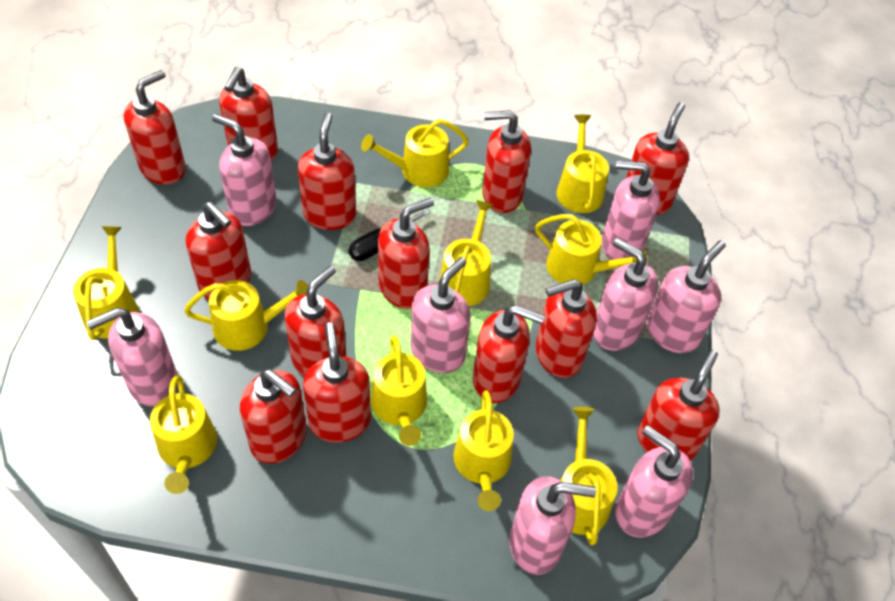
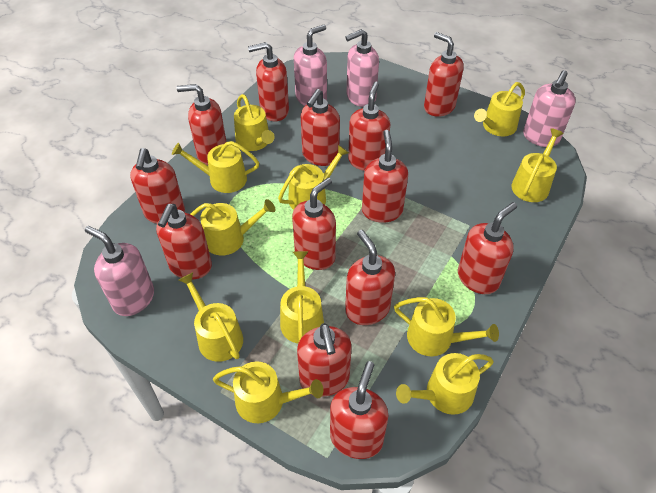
black screwdriver: [349,209,431,261] = 1 -> none = 0
pink soap dispenser: [86,308,178,407] [212,114,277,226] [411,257,471,373] [509,476,596,575] [593,238,659,351] [602,161,660,260] [615,425,693,538] [647,240,726,353] = 8 -> [85,226,154,316] [294,25,327,106] [345,29,379,107] [523,70,576,147] = 4
yellow watering can: [73,226,139,340] [150,375,217,494] [184,280,308,351] [361,119,469,187] [371,335,427,446] [439,200,494,306] [453,390,514,511] [535,214,647,285] [557,115,609,213] [560,407,617,546] = 10 -> [172,141,259,193] [179,272,243,362] [190,199,275,256] [213,361,324,423] [234,94,275,151] [278,145,349,210] [280,251,324,343] [394,297,499,356] [396,353,494,415] [474,82,525,136] [511,128,564,202] = 11

